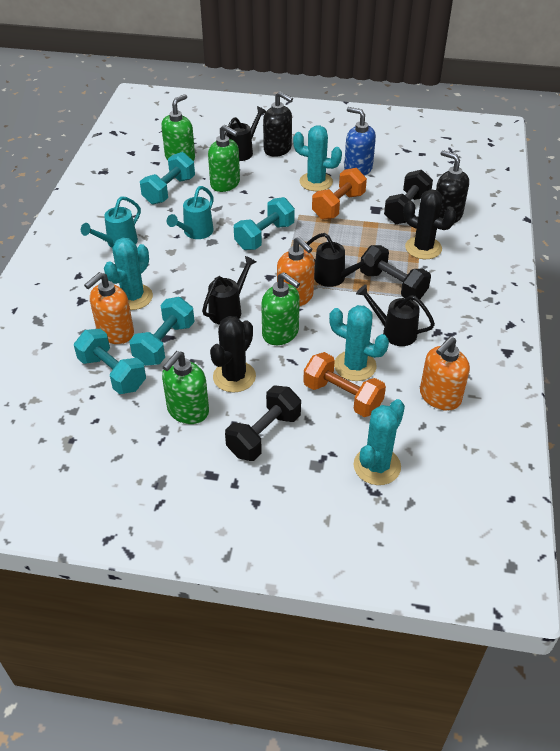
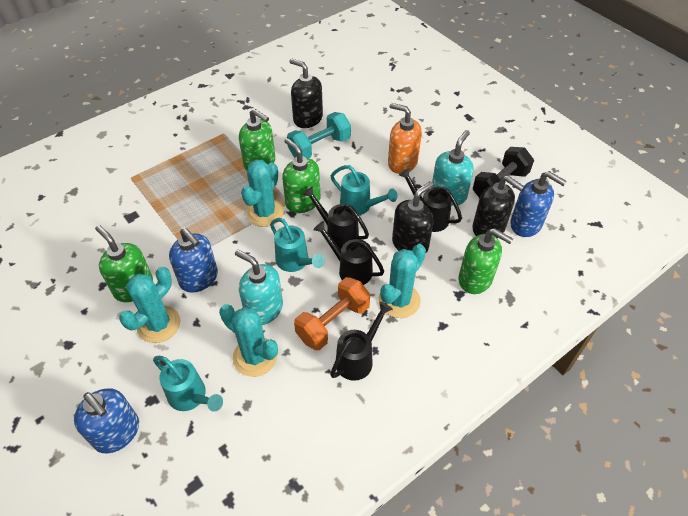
black cactus: [210,316,256,393] [403,189,456,259] = 2 -> none = 0
black dumbbell: [225,386,301,461] [360,245,431,300] [384,170,433,224] = 3 -> [473,147,534,198] = 1
black soap dispenser: [263,91,293,157] [436,150,469,223] = 2 -> [289,58,323,128] [392,181,434,254] [472,175,524,238] = 3
blue soap dispenser: [344,107,376,176] = 1 -> [74,388,139,453] [169,228,218,293] [510,171,567,237] = 3
orange dumbbell: [303,352,386,417] [312,168,367,220] = 2 -> [294,277,370,350] = 1
orange soap dispenser: [84,272,134,344] [277,237,315,307] [420,336,470,411] = 3 -> [388,103,422,174] = 1
turquoise dumbbell: [74,329,146,394] [129,297,195,366] [140,152,195,205] [234,197,295,250] = 4 -> [287,112,351,158] = 1
turquoise soap dispenser: none = 0 -> [235,249,283,325] [431,130,474,206] = 2
turquoise watering can: [81,196,141,248] [167,186,214,239] = 2 -> [153,356,223,412] [270,218,325,272] [331,165,398,215] = 3

